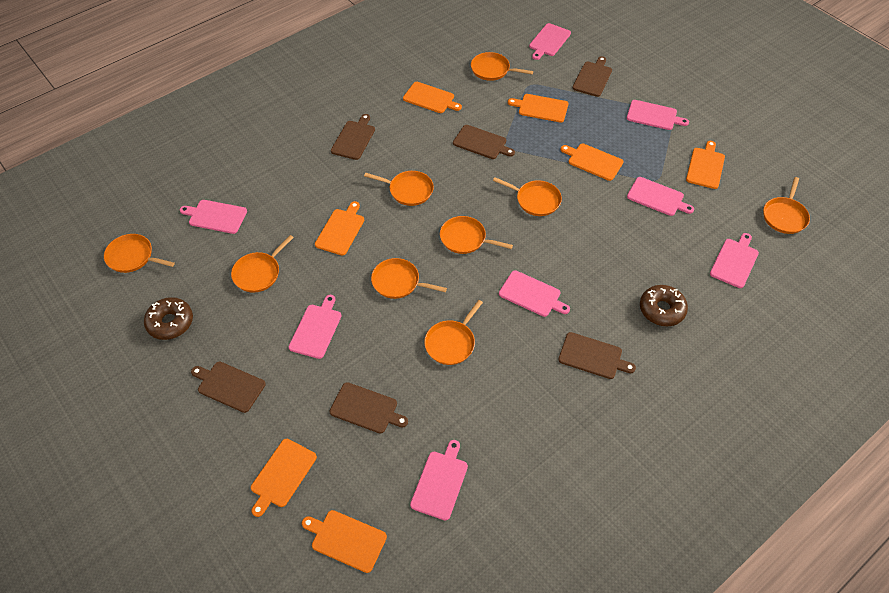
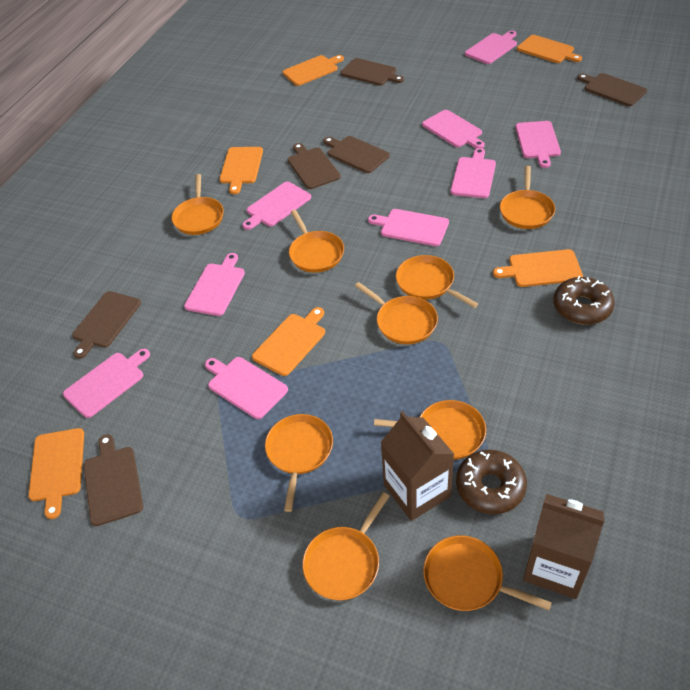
brown carton: none = 0 -> [381,411,454,521] [523,494,605,599] = 2
orange cutting board: [251,439,317,517] [302,510,387,573] [315,201,364,255] [403,82,462,113] [508,94,568,122] [561,144,624,181] [686,141,725,189] = 7 -> [28,428,84,519] [219,147,263,194] [252,307,325,376] [283,55,344,86] [493,249,583,287] [517,35,582,63] = 6
pink cutting board: [180,200,247,234] [289,295,341,359] [410,440,468,521] [499,270,570,317] [529,23,571,60] [627,100,689,130] [627,177,694,216] [710,233,759,288] = 8 -> [63,349,150,418] [184,253,245,316] [205,357,288,419] [242,182,311,230] [368,209,449,246] [422,110,485,148] [451,148,496,198] [465,31,517,64] [515,121,561,168] = 9

